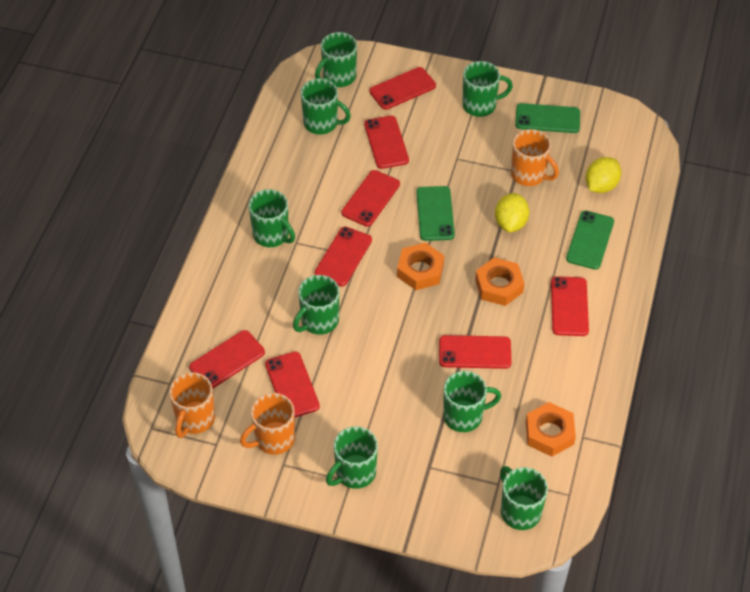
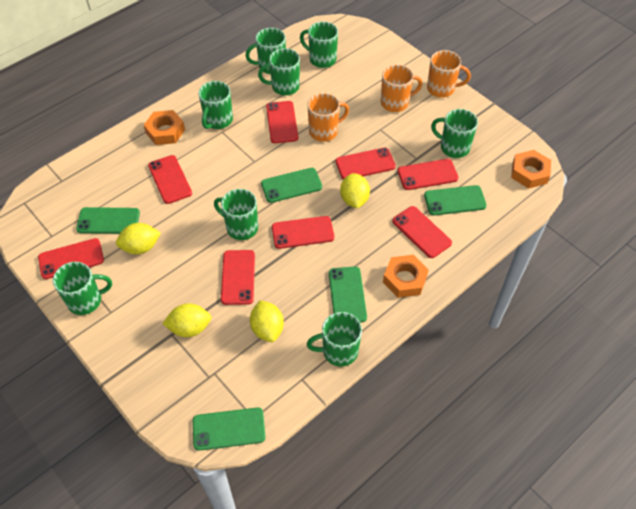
green phone: [416,186,455,241] [515,103,580,133] [566,211,614,270] = 3 -> [76,207,140,234] [193,407,266,451] [261,168,322,203] [329,266,367,323] [424,185,487,216] = 5
yellow lemon: [495,193,529,232] [585,157,621,193] = 2 -> [116,223,161,254] [162,303,211,337] [250,300,284,342] [340,173,370,208] = 4

